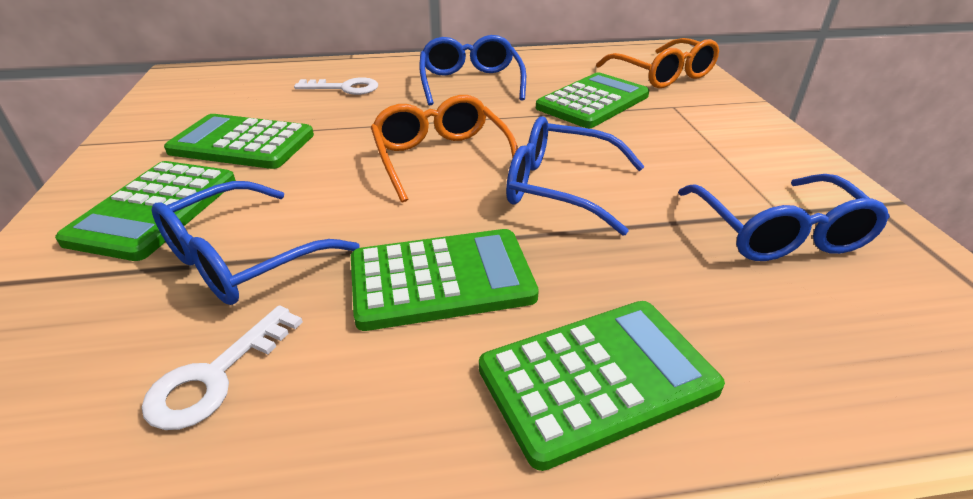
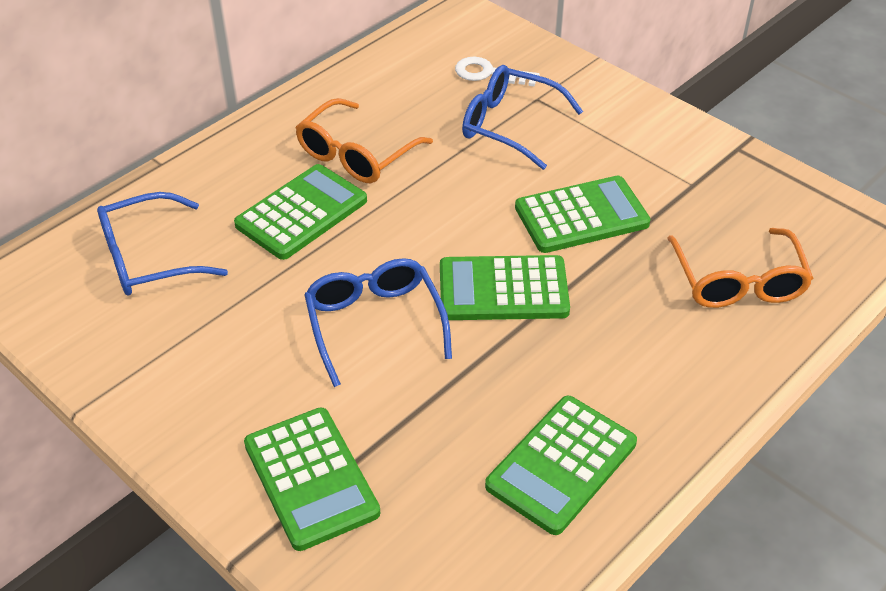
blue glasses: [151,181,359,305] [419,35,526,106] [506,116,645,235] [678,174,890,261] = 4 -> [97,192,228,295] [304,258,452,387] [462,65,583,170] = 3
white key: [142,306,303,430] [294,77,378,95] = 2 -> [455,57,540,87] = 1

